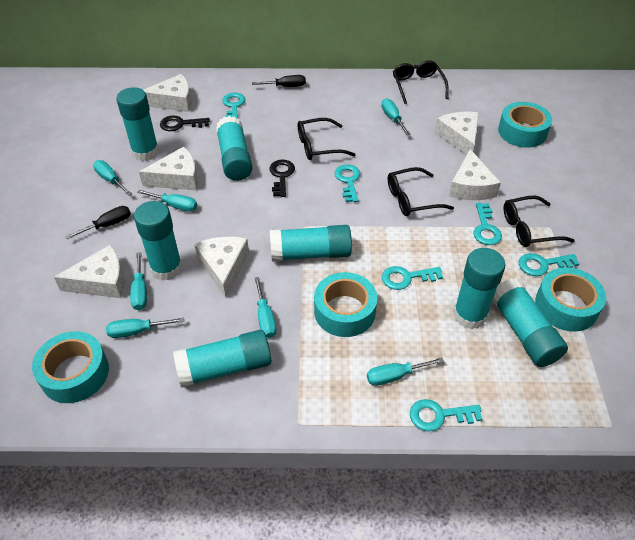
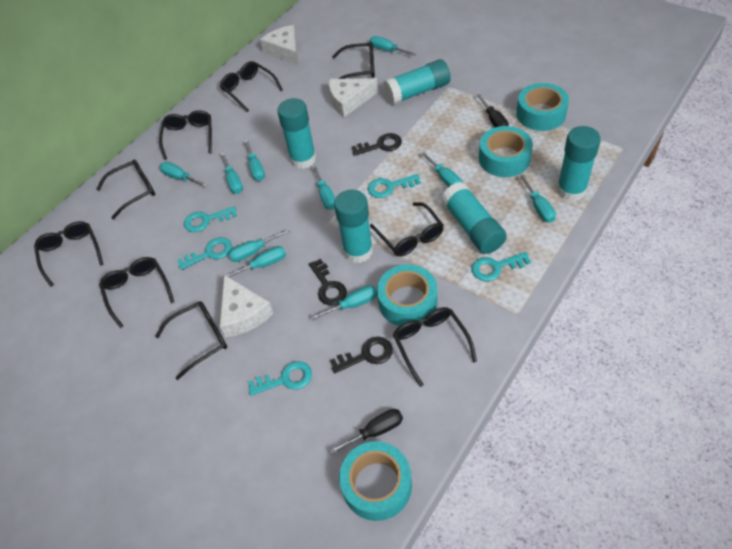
black glasses: [298,118,356,160] [388,167,454,216] [393,60,449,104] [504,196,575,247] = 4 -> [34,221,104,287] [97,159,155,219] [99,257,174,328] [155,301,227,380] [159,110,212,160] [220,61,283,112] [332,42,375,79] [370,202,444,256] [393,307,477,387] = 9
black key: [160,115,210,131] [269,160,295,197] = 2 -> [309,259,347,305] [330,337,393,373] [352,133,402,156] = 3
turquoise glue stick: [116,87,159,161] [134,201,182,281] [173,330,271,388] [216,116,252,181] [270,225,352,262] [453,248,505,329] [493,278,568,367] = 7 -> [277,98,316,169] [334,190,373,263] [383,59,451,105] [441,182,507,254] [557,126,601,201] = 5
turquoise key: [222,93,245,119] [334,165,360,202] [382,266,443,290] [410,399,483,431] [473,203,502,245] [519,253,579,276] = 6 -> [177,237,232,270] [184,206,237,232] [248,361,312,396] [368,174,421,198] [472,252,531,281] = 5
turquoise screwdriver: [93,160,132,196] [106,317,184,338] [130,252,147,310] [137,190,197,212] [254,277,276,338] [367,357,444,386] [381,99,410,135] = 7 -> [160,162,208,187] [220,153,243,194] [222,246,286,279] [228,229,290,262] [244,140,265,181] [311,285,377,321] [312,165,335,210] [370,36,416,56] [420,152,462,187] [519,175,556,223] = 10
white cheese: [54,245,125,298] [139,147,198,190] [143,74,191,112] [194,237,249,298] [435,112,479,155] [449,149,501,200] = 6 -> [220,275,274,337] [260,25,298,65] [329,78,378,117] = 3

